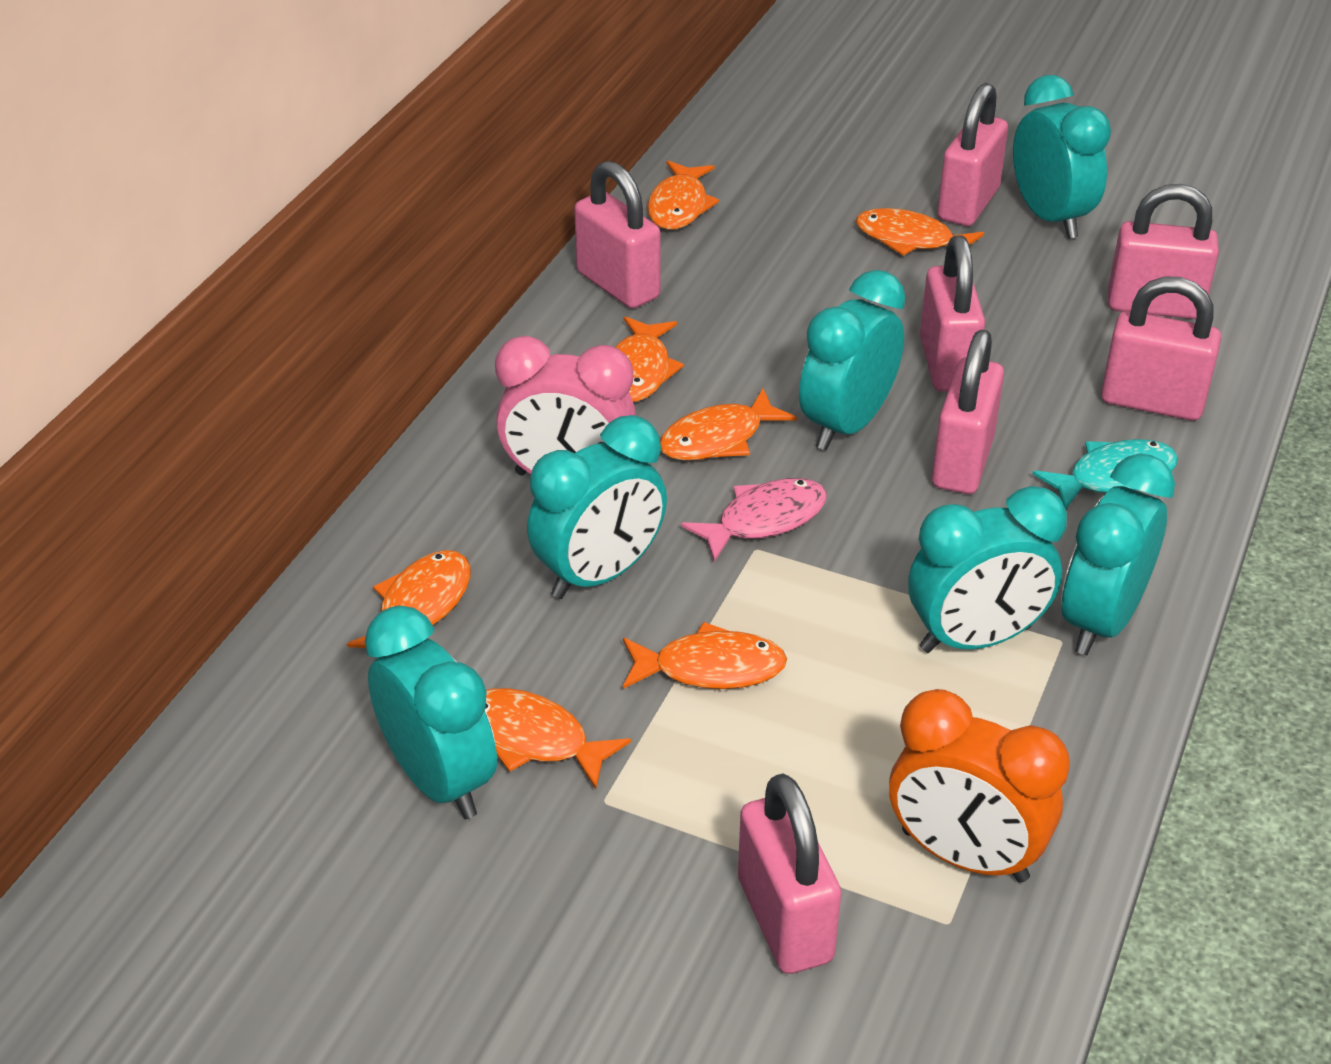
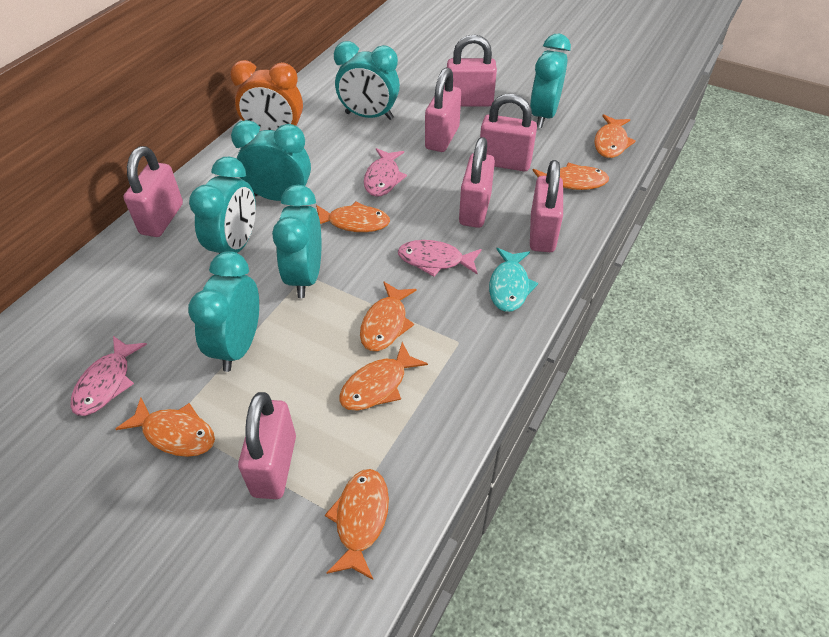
pink clock: [495,336,636,476] = 1 -> none = 0
pink fish: [681,478,827,562] = 1 -> [70,336,147,416] [364,148,407,197] [398,240,482,277] = 3

